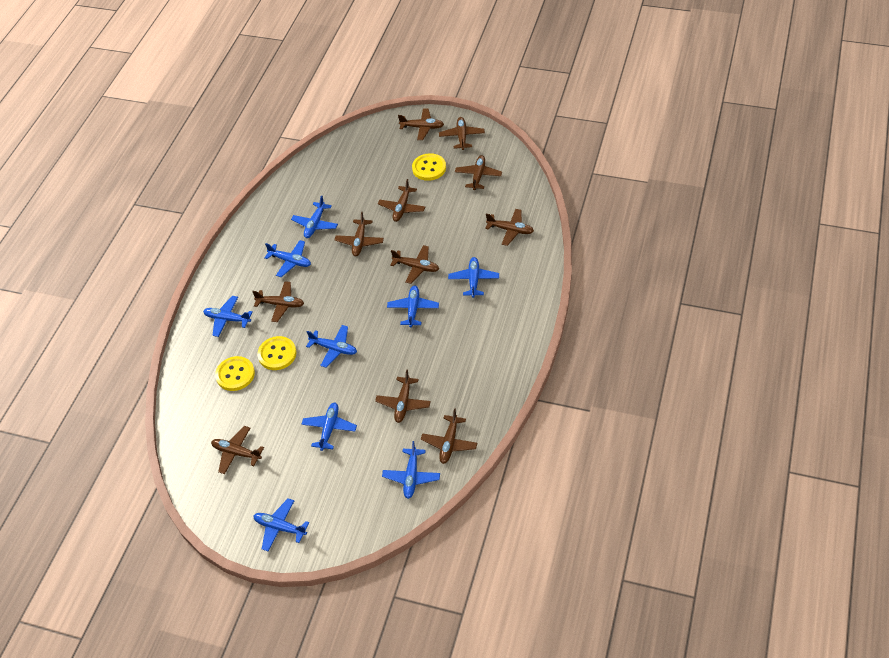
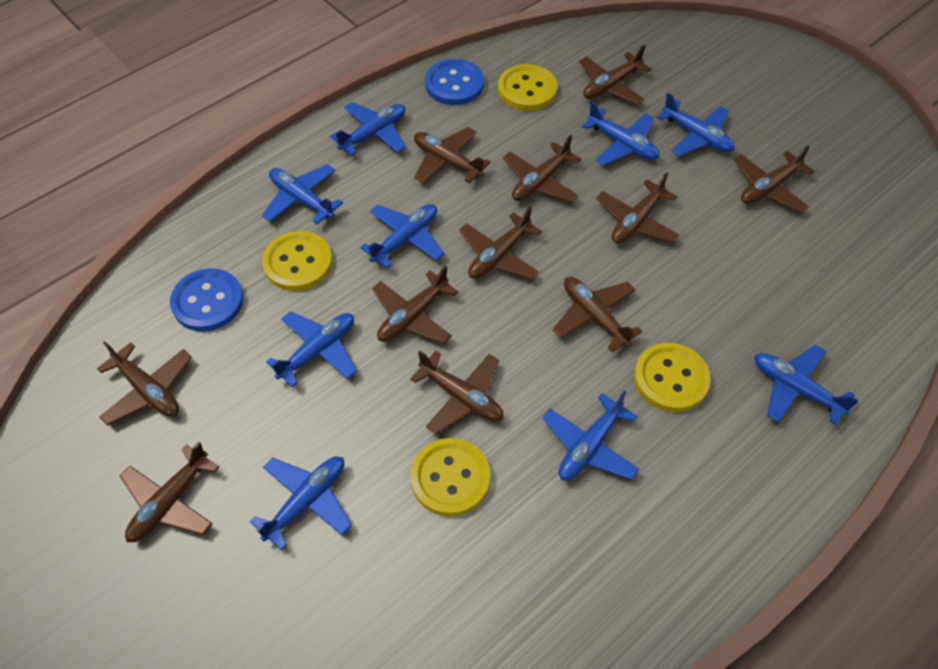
blue button: none = 0 -> [170,268,243,331] [425,59,484,105] = 2
yellow button: [215,356,255,391] [257,336,296,370] [412,153,446,181] = 3 -> [262,231,332,291] [410,438,491,516] [498,64,557,111] [634,343,711,412] = 4

